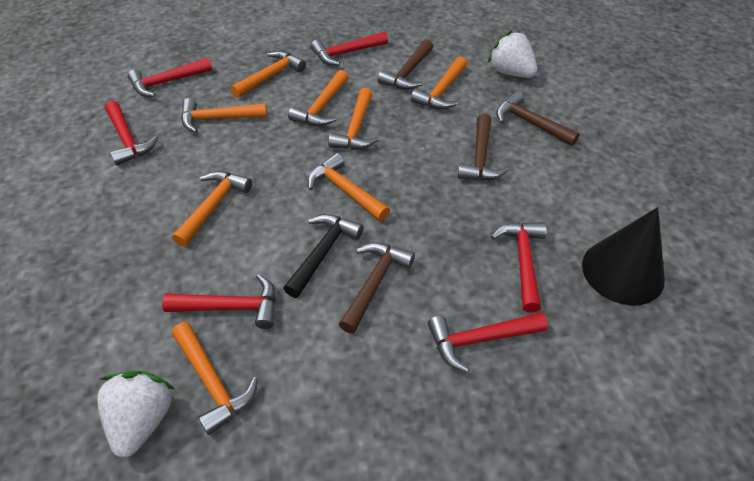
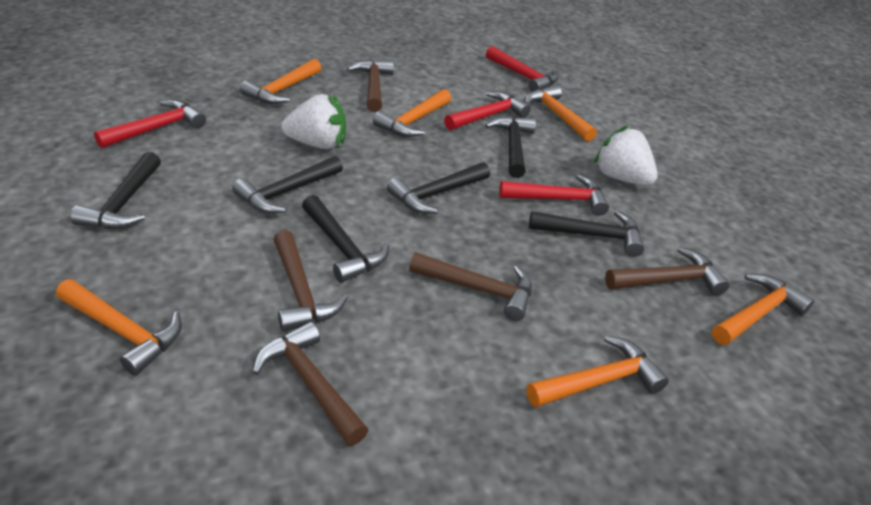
black cone: [582,207,665,306] = 1 -> none = 0
black hammer: [283,214,364,298] = 1 -> [70,152,161,229] [232,156,343,214] [302,195,389,283] [387,162,490,214] [485,116,536,178] [529,210,644,257] = 6
brown hammer: [339,243,415,333] [377,39,433,90] [457,114,509,181] [496,91,580,146] = 4 -> [252,321,368,446] [273,230,348,332] [347,60,394,112] [409,252,532,321] [605,247,730,295] = 5
orange hammer: [172,171,252,247] [172,322,258,435] [181,98,267,133] [231,51,306,98] [288,70,349,126] [308,153,390,221] [328,88,378,150] [411,57,467,109] = 8 -> [56,279,182,376] [240,59,321,104] [373,89,451,137] [525,85,597,142] [527,335,669,407] [712,274,814,345] = 6
red hammer: [105,101,158,166] [127,58,212,97] [162,274,276,329] [311,31,388,66] [428,312,548,373] [491,222,547,313] = 6 -> [94,100,206,149] [444,91,531,130] [486,46,558,92] [499,174,609,216] = 4

